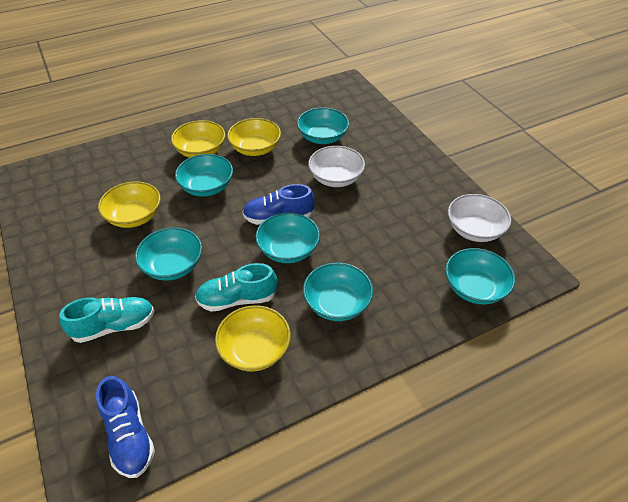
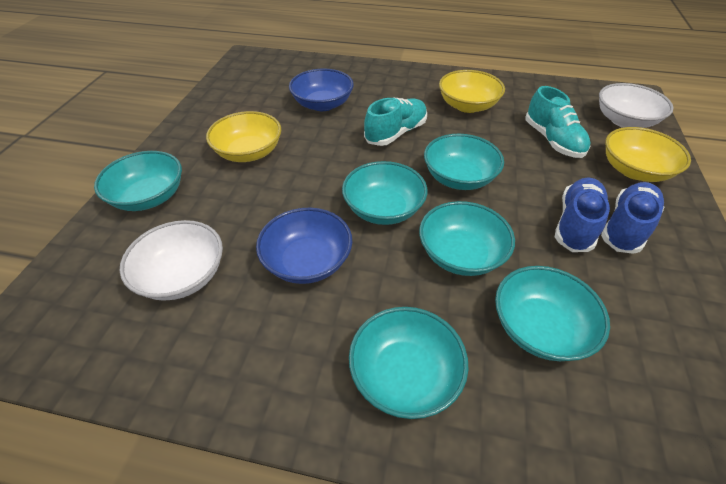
blue bowl: none = 0 -> [256,208,352,284] [289,69,354,111] = 2
yellow bowl: [98,181,161,228] [171,120,225,158] [215,305,291,371] [227,118,281,156] = 4 -> [206,111,281,162] [439,70,505,113] [605,127,691,182] = 3

